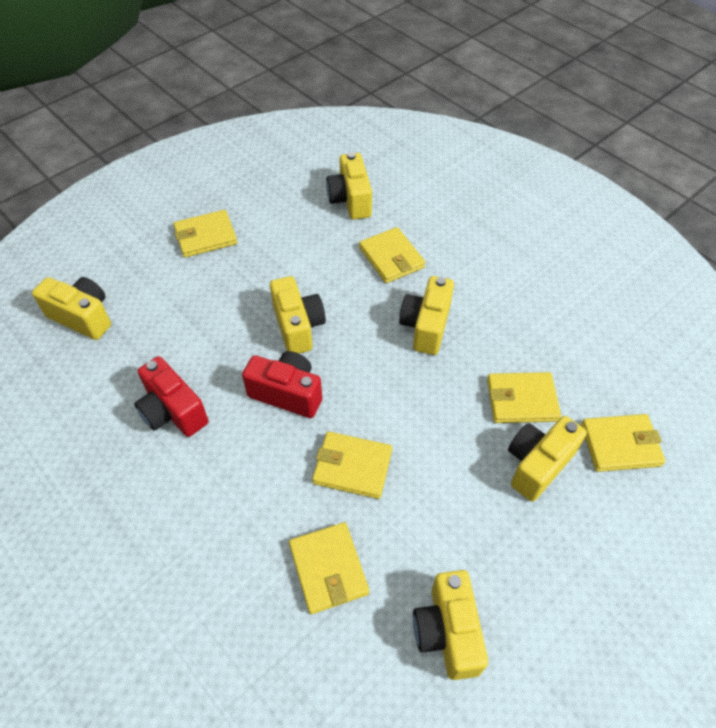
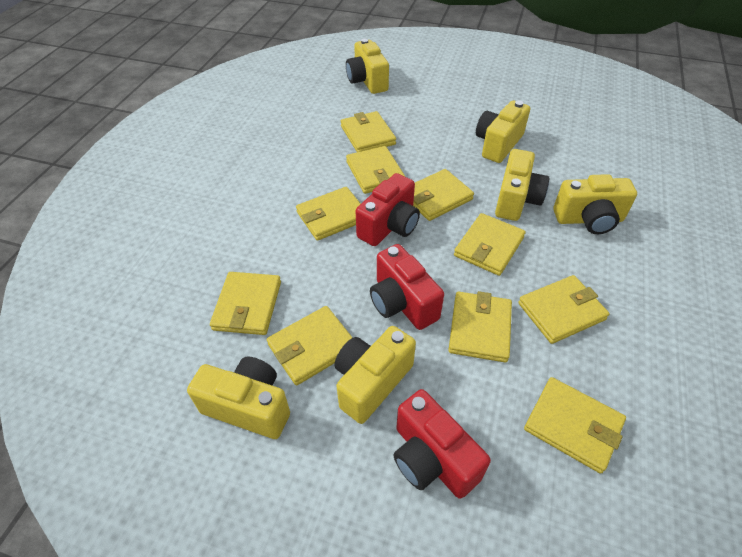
red camera: [134,356,209,437] [242,351,322,418] = 2 -> [356,173,420,246] [370,244,444,330] [394,389,491,499] = 3
yellow wallet: [173,210,237,258] [289,522,369,614] [312,432,392,499] [359,227,425,283] [487,372,561,423] [581,414,665,472] = 6 -> [210,272,281,335] [267,306,353,385] [296,187,361,241] [341,111,396,152] [346,146,405,194] [413,169,474,221] [449,291,512,362] [454,213,526,276] [518,275,610,344] [524,377,626,474] = 10

